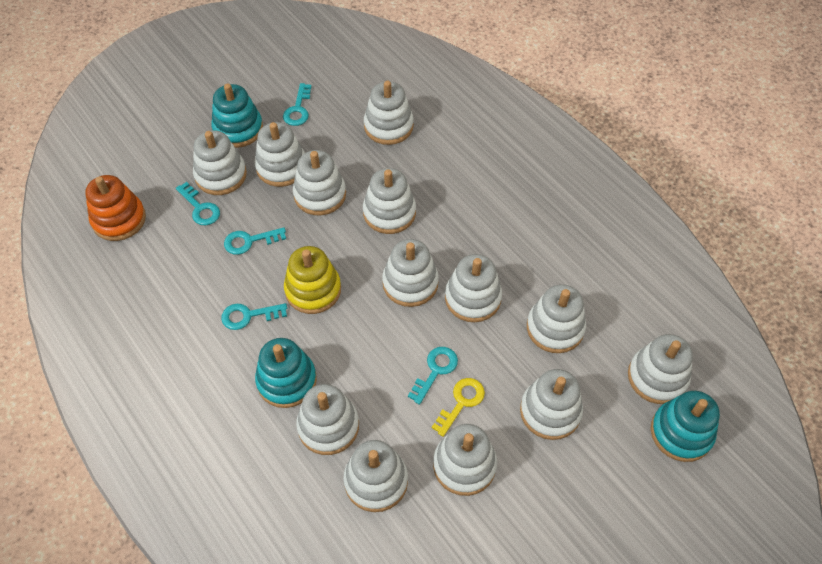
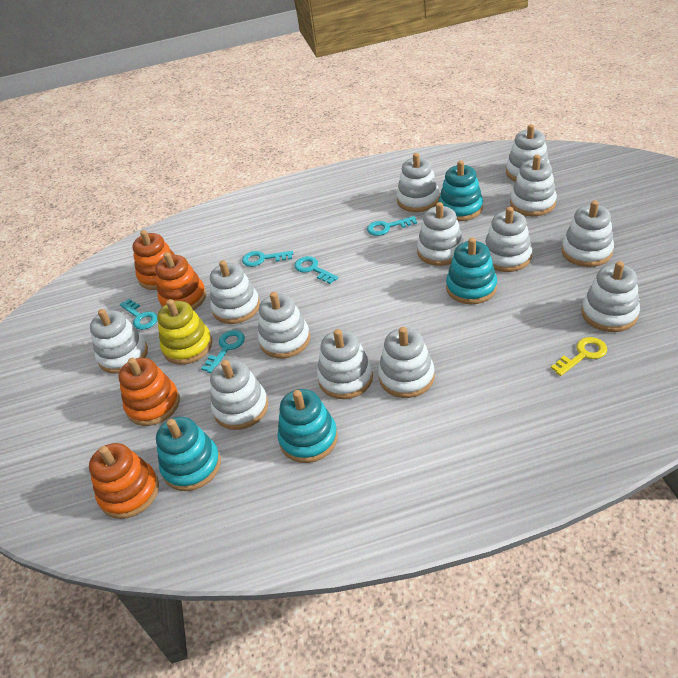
orange stacking toy: [85,175,146,241] = 1 -> [89,443,159,519] [118,358,180,426] [133,230,175,290] [155,252,206,310] = 4
turquoise stacking toy: [211,83,263,148] [255,338,317,408] [651,391,720,462] = 3 -> [156,417,221,491] [278,389,338,463] [438,160,483,221] [446,238,497,304] = 4

